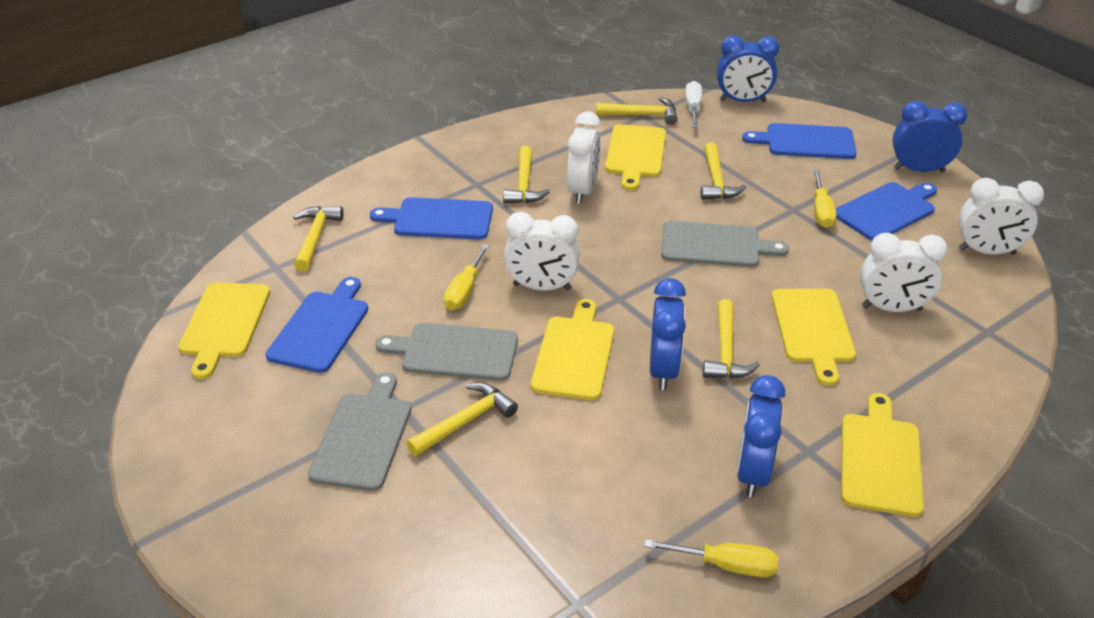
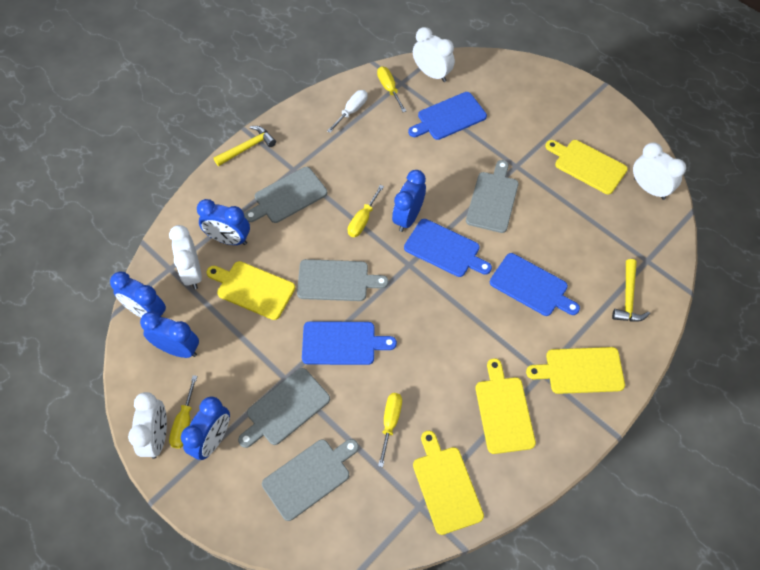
blue clock: [650,278,686,390] [717,35,779,102] [737,375,785,497] [893,100,967,172] = 4 -> [110,271,166,318] [140,311,199,358] [181,397,230,460] [197,199,250,245] [392,170,426,232] = 5
grey cutting board: [308,372,411,491] [375,323,518,381] [661,221,789,267] = 3 -> [238,368,330,448] [244,167,327,223] [262,439,359,521] [297,259,389,301] [466,160,519,233] = 5
yellow hammer: [293,206,344,271] [406,382,518,456] [503,146,550,204] [596,97,678,125] [701,142,746,200] [703,299,760,378] = 6 -> [213,126,276,166] [612,259,650,321] = 2
yellow screwdriver: [444,244,490,310] [644,539,778,577] [813,170,837,228] = 3 -> [169,375,197,449] [348,185,384,237] [377,66,406,112] [378,393,402,467] = 4

